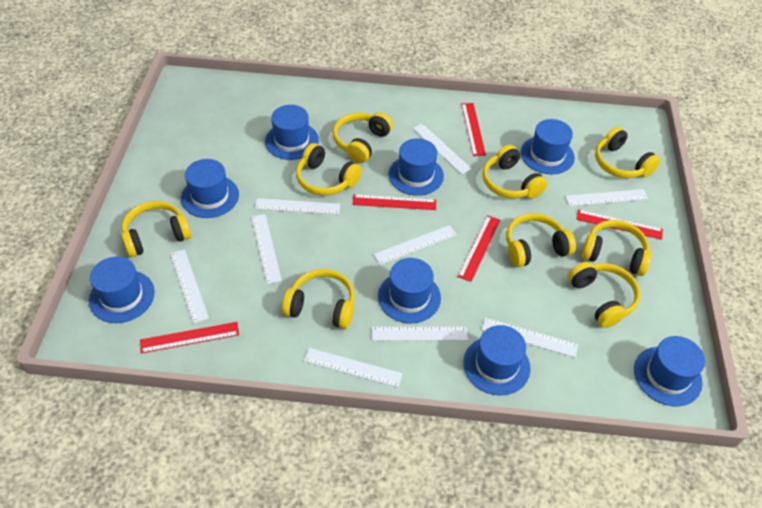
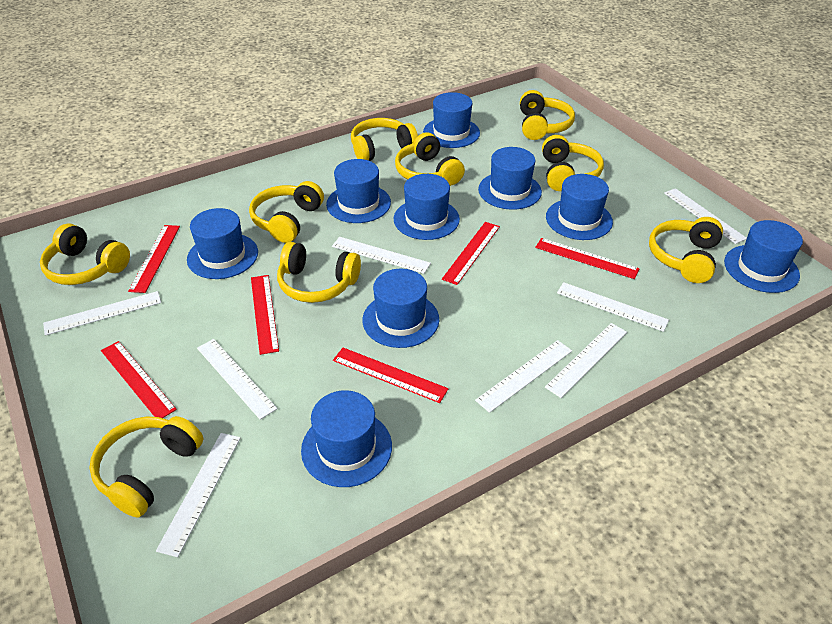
blue hat: [89,257,155,323] [181,159,239,218] [265,105,319,160] [378,258,441,323] [389,138,444,196] [463,325,531,396] [521,119,575,174] [634,336,705,406] = 8 -> [187,208,258,279] [301,390,392,487] [326,159,391,223] [362,269,439,348] [394,174,460,240] [423,92,480,148] [478,147,542,210] [546,174,613,240] [724,220,803,293] = 9
red ruler: [140,322,239,353] [352,194,436,210] [458,215,500,282] [461,103,486,156] [576,209,663,240] = 5 -> [101,341,177,418] [128,225,180,293] [251,275,279,355] [333,348,448,403] [442,222,500,285] [535,238,640,279] = 6
white ruler: [170,249,209,323] [252,214,282,284] [255,198,340,215] [304,348,403,387] [372,327,468,341] [374,225,457,265] [413,123,472,174] [482,317,578,357] [565,189,648,206] = 9 -> [43,291,161,336] [156,433,241,557] [197,339,278,420] [332,237,431,274] [475,340,572,413] [545,323,627,398] [557,282,669,332] [664,188,747,244] = 8

